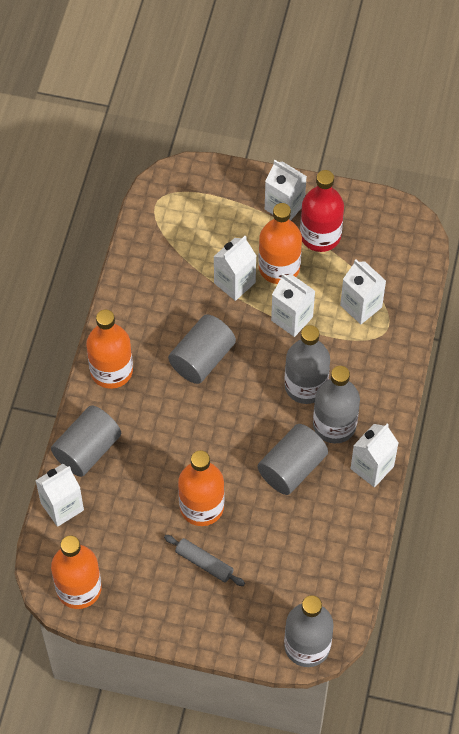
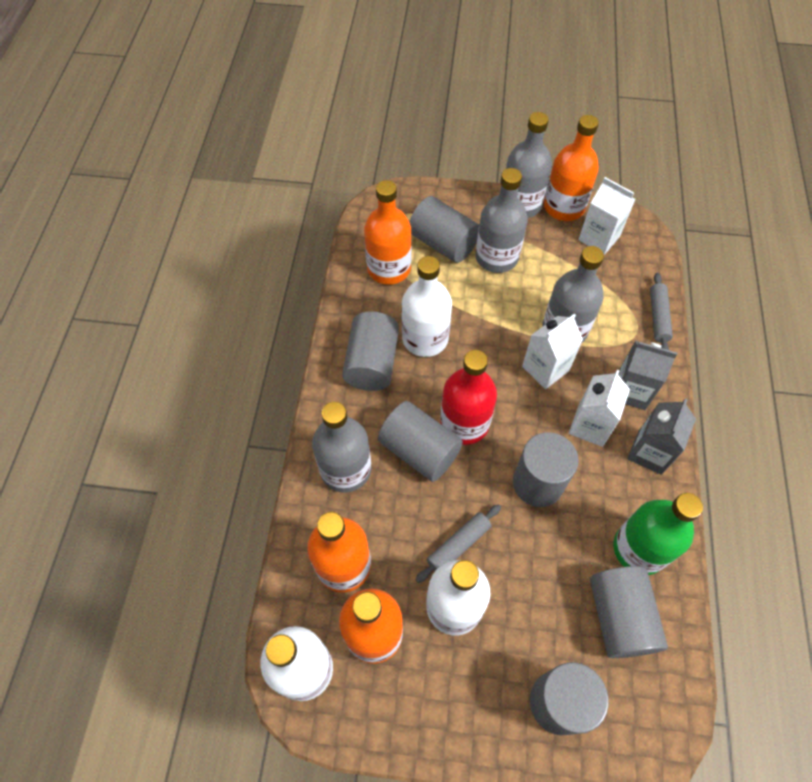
green bottle: none = 0 -> [614,493,703,575] = 1
grey bottle: [284,595,334,667] [285,325,330,404] [313,366,360,443] = 3 -> [312,402,371,493] [475,168,528,273] [506,112,552,218] [542,246,604,343] = 4
grey carton: none = 0 -> [618,341,678,410] [627,399,696,475] = 2
grey cylinder: [51,405,121,477] [168,314,236,384] [258,424,328,495] = 3 -> [342,311,399,391] [378,401,463,482] [410,196,479,263] [513,432,579,507] [530,662,609,736] [590,566,668,658] = 6
grey rolling pin: [164,535,245,586] = 1 -> [416,504,501,583] [650,273,673,350] = 2
white bottle: none = 0 -> [260,626,333,701] [402,256,452,357] [426,560,490,636] = 3
white carton: [35,464,84,527] [213,236,256,301] [265,160,307,220] [271,273,315,337] [340,259,386,324] [350,424,399,487] = 6 -> [522,314,583,389] [569,370,630,447] [578,177,636,255] = 3

